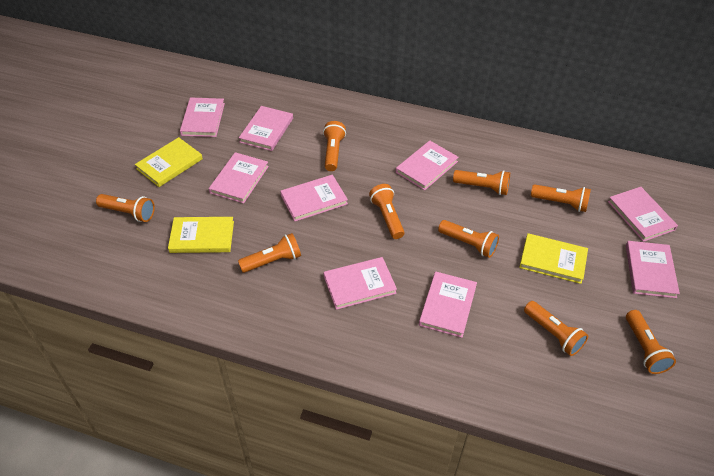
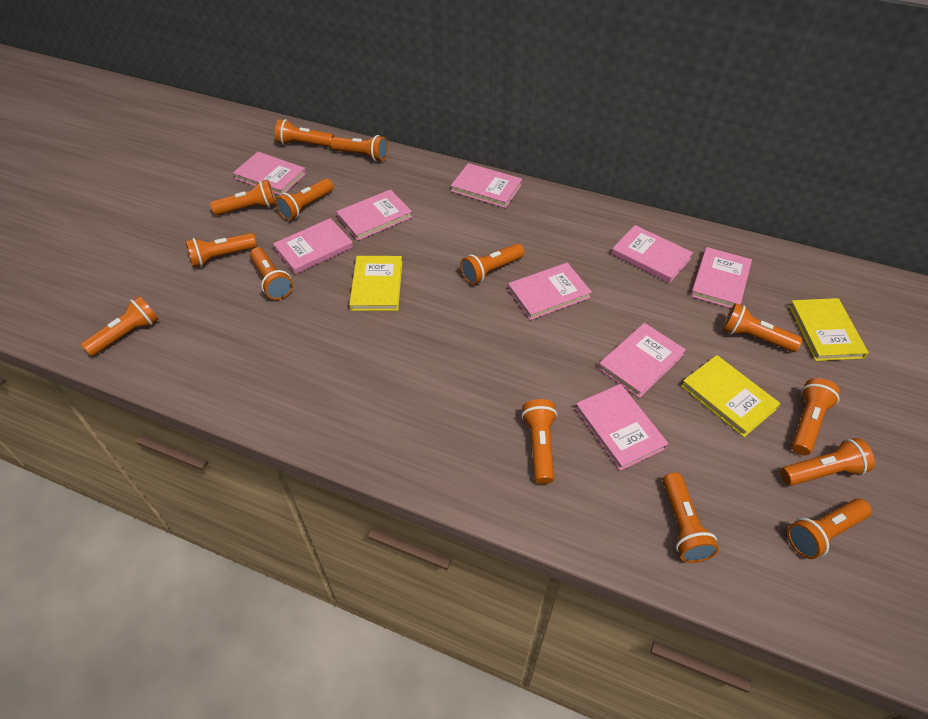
orange flashlight: [96,194,155,222] [238,233,301,273] [323,121,346,171] [369,184,405,239] [438,220,499,258] [453,170,510,195] [524,301,588,356] [531,184,591,212] [626,310,676,374] = 9 -> [81,296,159,357] [186,233,257,267] [210,180,275,215] [250,247,293,300] [275,119,334,147] [275,179,334,221] [330,135,388,161] [460,243,524,285] [521,399,557,484] [663,473,719,563] [722,303,803,352] [780,438,875,486] [787,499,872,559] [791,378,840,455] = 14

